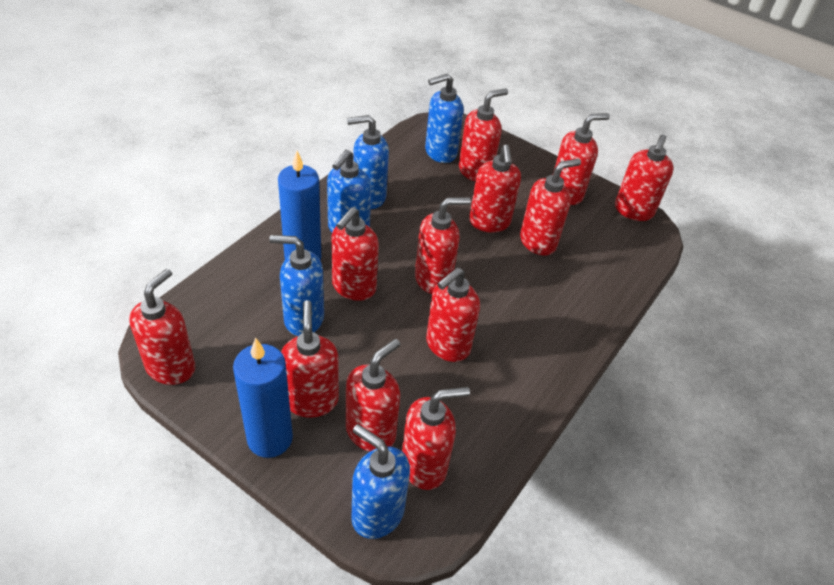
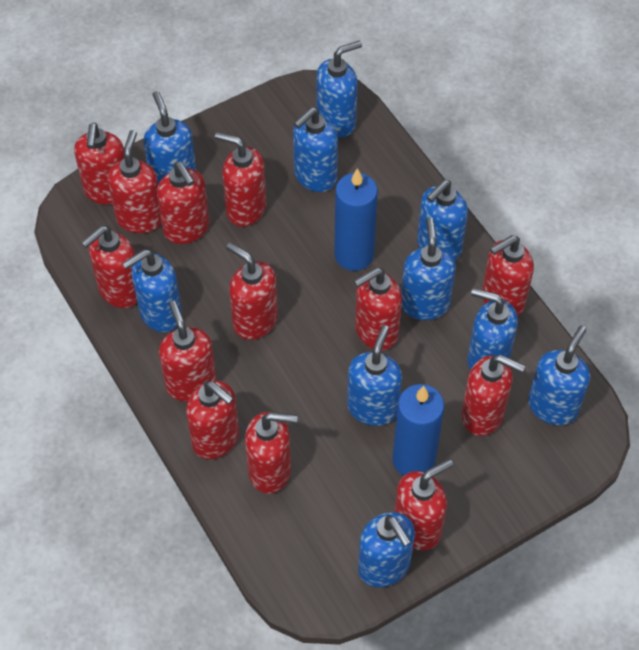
blue soap dispenser: [269,235,324,336] [327,150,371,232] [347,115,389,209] [351,424,410,539] [425,74,464,163] = 5 -> [122,249,182,332] [143,91,196,184] [293,107,338,192] [316,40,362,137] [347,325,402,426] [358,512,415,587] [401,217,456,320] [417,180,468,260] [467,288,518,370] [528,325,590,425] = 10
red soap dispenser: [129,269,195,385] [281,300,339,418] [331,207,379,301] [346,339,400,452] [402,387,470,490] [415,197,471,294] [426,267,480,362] [459,89,508,181] [469,144,521,233] [520,159,581,255] [553,113,610,205] [615,135,674,221] = 12 -> [74,123,124,205] [81,226,137,308] [107,130,162,233] [157,162,209,244] [159,300,216,402] [186,381,239,459] [215,132,266,226] [226,243,278,340] [245,412,298,494] [354,267,402,350] [394,459,453,550] [461,355,525,436] [482,235,534,317] = 13

